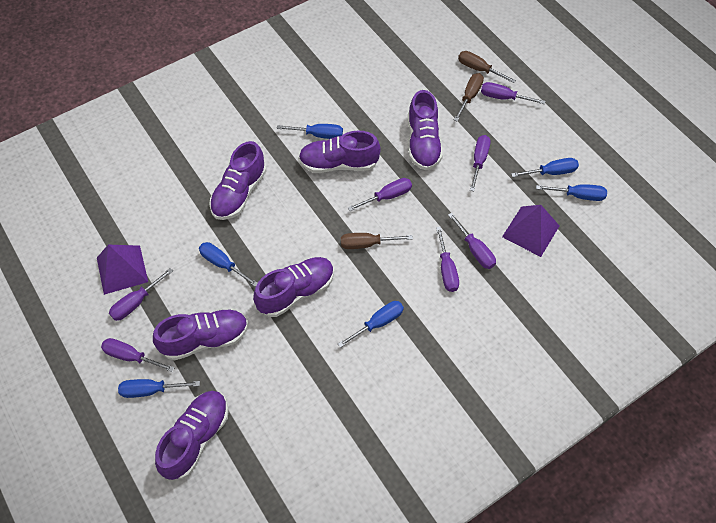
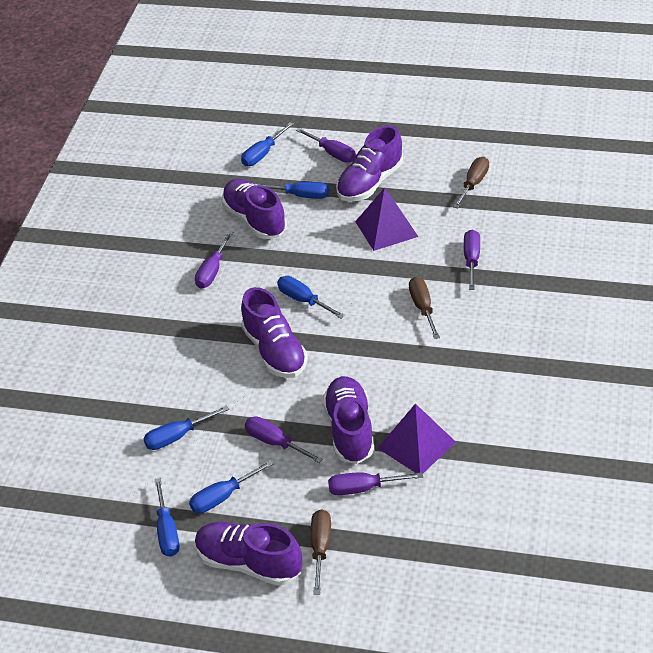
purple screwdriver: [101,338,175,372] [109,268,173,321] [348,178,412,211] [436,227,459,292] [448,213,496,269] [470,135,491,191] [481,82,545,104] = 7 -> [195,231,233,289] [245,416,323,463] [296,128,356,163] [328,472,423,495] [464,230,480,290] = 5
purple shoe: [153,309,248,361] [155,391,229,480] [209,141,266,220] [253,257,334,317] [299,131,381,173] [408,90,443,170] = 6 -> [195,522,302,586] [222,179,287,239] [241,287,308,378] [323,376,375,464] [336,125,403,201] = 5

